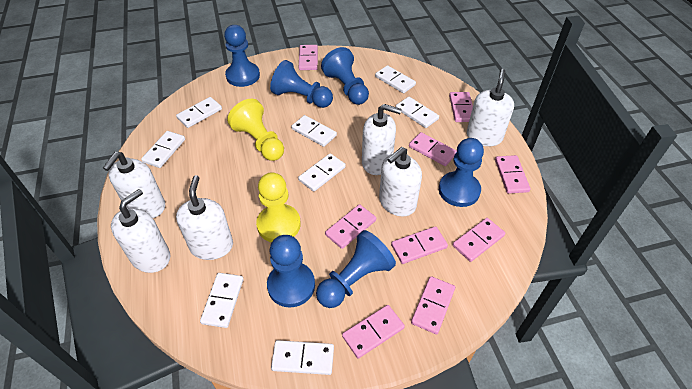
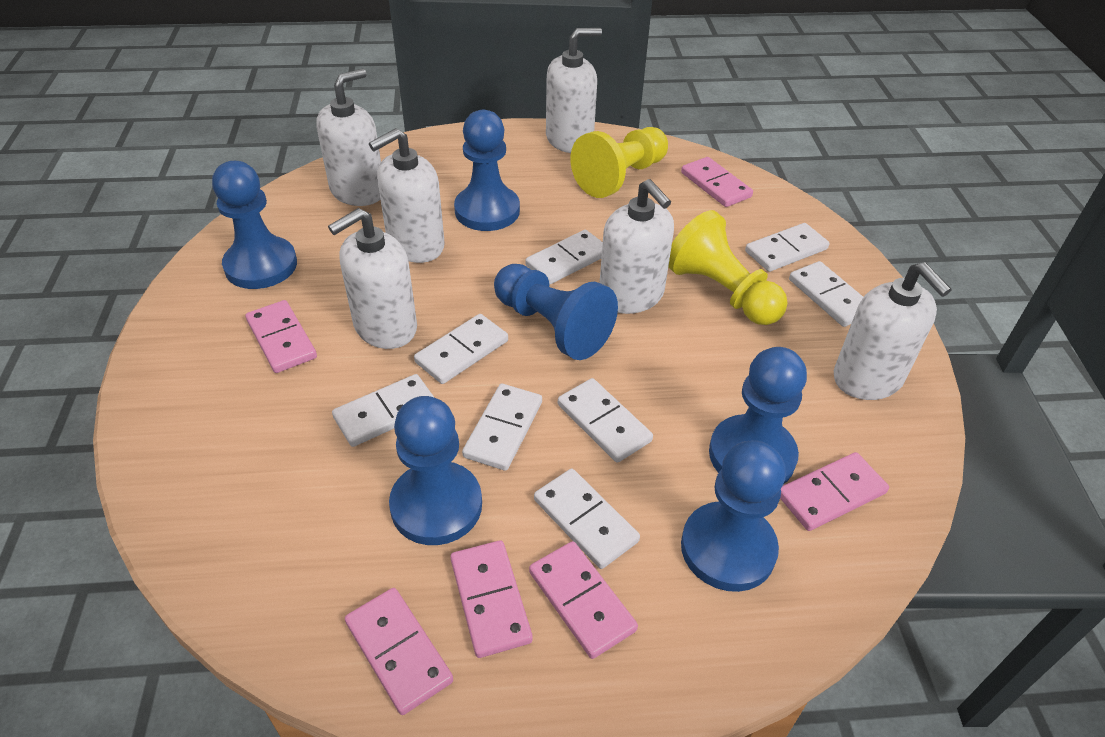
pink domino: [299,45,318,70] [325,204,376,249] [342,305,405,359] [391,226,448,264] [409,132,457,166] [411,277,455,334] [449,92,473,122] [453,218,505,262] [495,155,531,194] = 9 -> [246,300,317,373] [345,588,453,715] [450,540,533,658] [529,541,638,659] [681,157,753,207] [780,452,889,531] = 6

